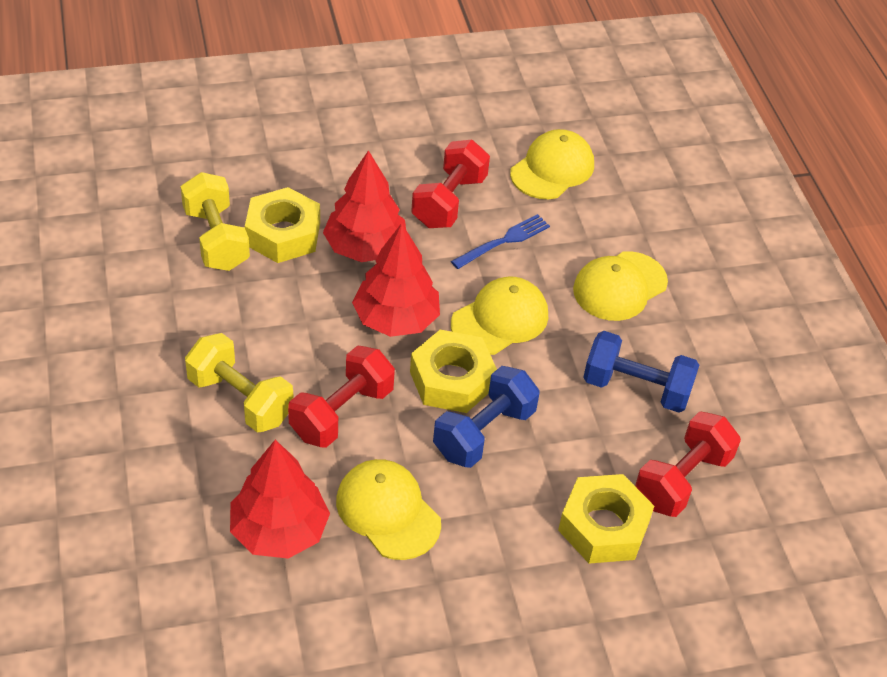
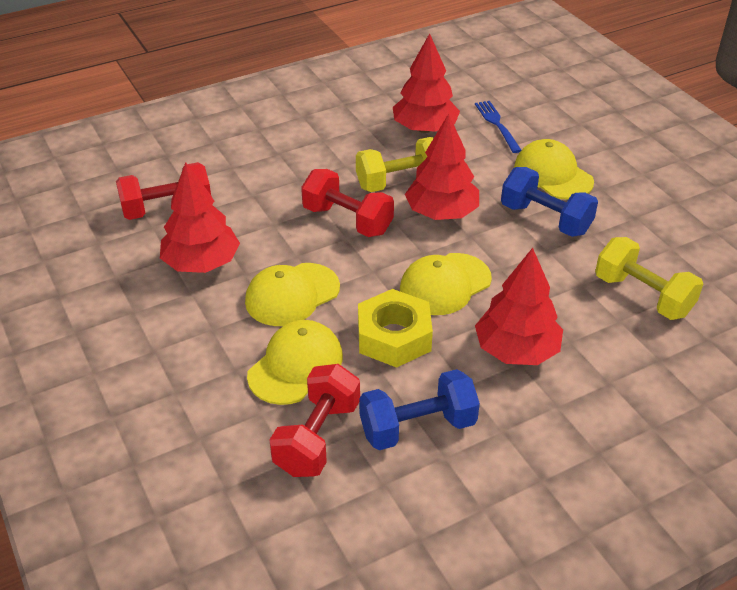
red tree: [230,439,330,559] [323,150,406,262] [352,223,440,337] = 3 -> [160,163,240,273] [393,33,460,133] [405,114,479,220] [475,248,563,365] = 4
yellow nut: [245,187,320,263] [410,330,497,413] [558,474,654,564] = 3 -> [358,289,433,368] = 1

